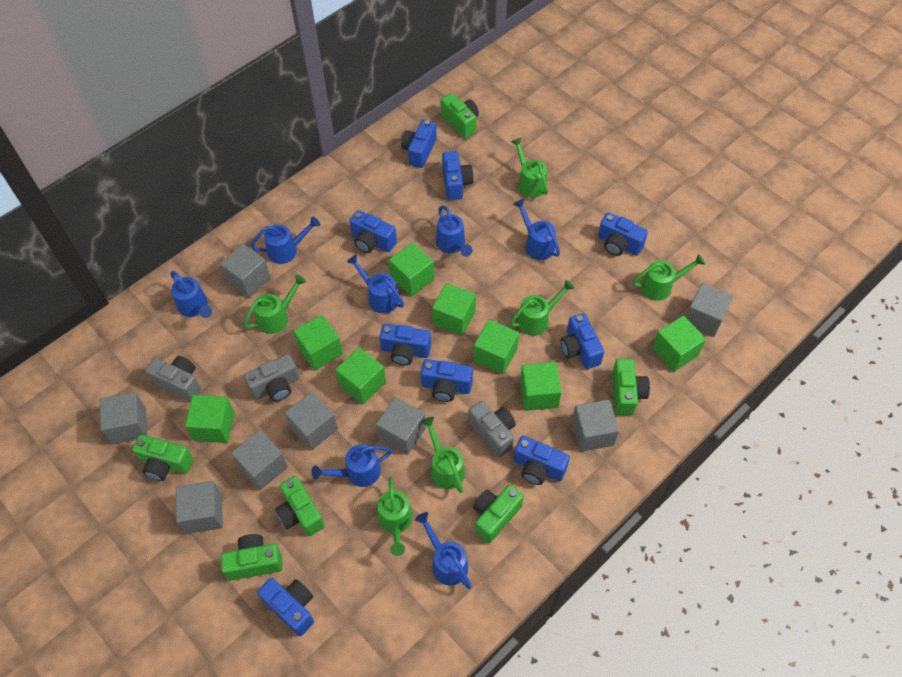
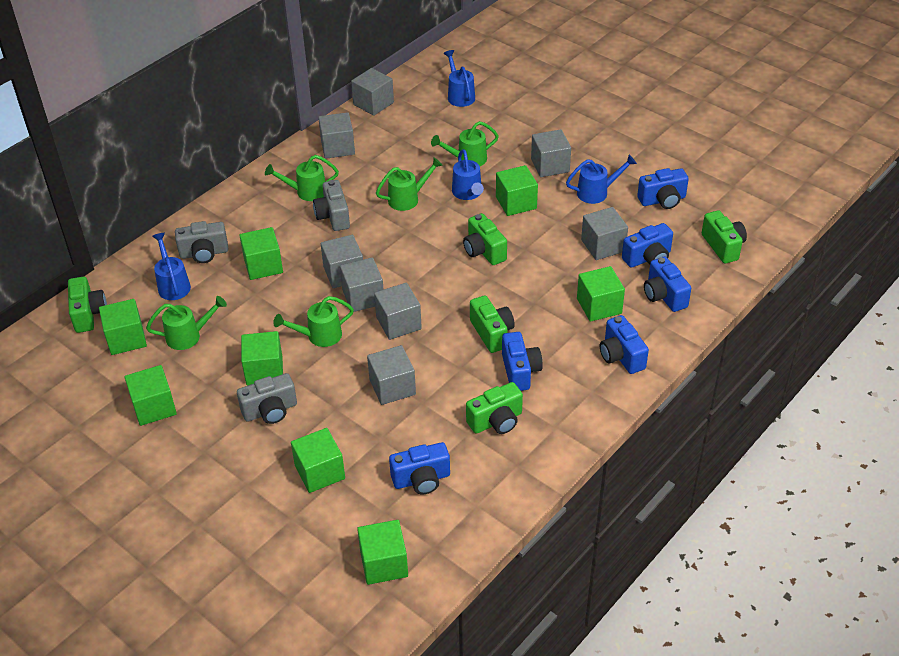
blue camera: [257,578,314,636] [350,210,397,253] [379,324,431,366] [401,120,437,168] [421,359,473,402] [442,151,474,200] [514,436,570,485] [560,313,604,369] [598,213,648,256] = 9 -> [389,442,450,494] [502,332,543,391] [600,315,649,374] [622,223,673,268] [637,168,689,209] [644,256,691,312] = 6
blue watering can: [171,271,212,318] [251,216,320,264] [311,444,392,487] [347,254,404,313] [415,512,472,589] [436,206,472,257] [514,199,560,260] = 7 -> [152,233,191,300] [444,50,475,107] [452,149,484,200] [566,155,637,204] = 4
green camera: [132,435,193,481] [220,534,283,581] [275,476,325,536] [440,93,479,139] [473,485,524,543] [612,359,650,415] = 6 -> [68,276,107,333] [463,213,507,265] [466,382,523,434] [470,295,515,353] [702,210,747,264] = 5
green watering can: [244,275,306,334] [378,477,413,556] [421,417,465,493] [509,280,575,335] [511,138,548,198] [632,254,705,301] = 6 -> [146,296,227,350] [265,155,339,201] [273,296,354,347] [376,157,443,211] [431,121,499,166] = 5

